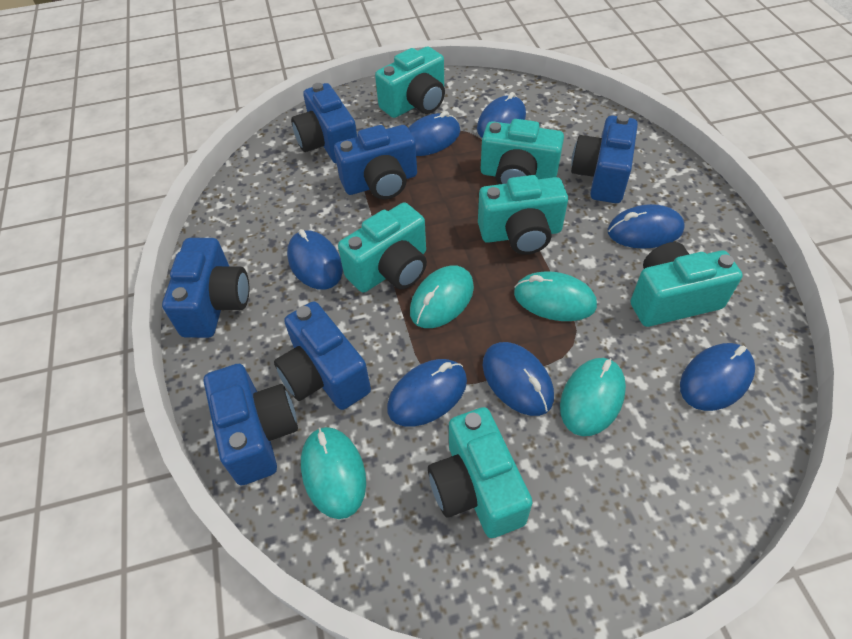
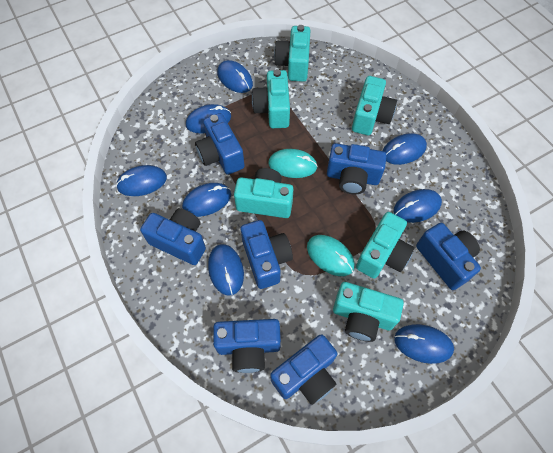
blue camera: [162,238,249,338] [204,364,298,485] [274,301,371,410] [291,83,357,164] [334,125,417,199] [571,114,638,203] = 6 -> [140,208,206,265] [195,113,245,175] [213,319,281,373] [241,220,293,289] [270,334,337,405] [327,143,387,194] [416,223,481,290] = 7
blue mouse: [287,229,343,290] [387,359,467,427] [408,111,460,156] [477,92,526,138] [483,342,554,416] [608,204,685,249] [680,343,755,411] = 7 -> [116,165,167,196] [182,183,231,217] [186,104,231,134] [208,244,244,296] [217,60,253,93] [383,133,427,165] [394,189,442,223] [394,324,454,364] = 8
turquoise mouse: [301,427,366,519] [410,265,474,328] [514,272,597,321] [560,358,626,436] = 4 -> [268,149,318,178] [307,235,354,276] = 2

